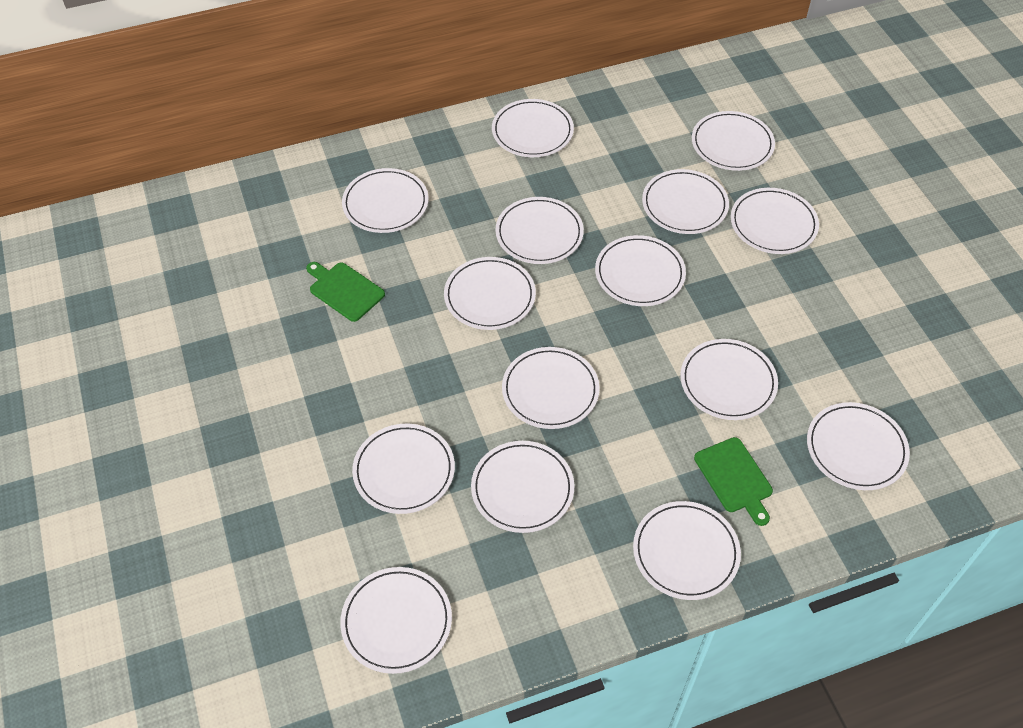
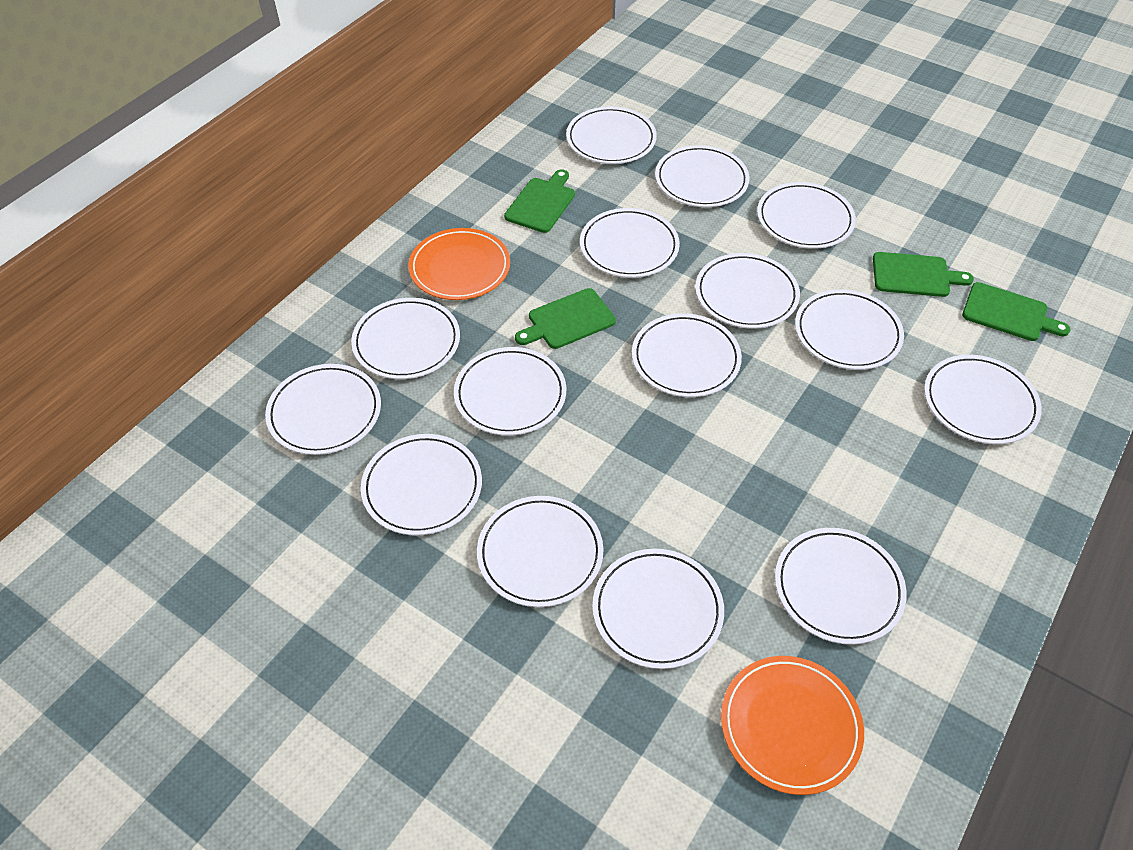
green cutting board: [306,262,385,322] [694,437,773,526] = 2 -> [504,169,575,233] [515,288,616,349] [873,252,974,297] [962,282,1070,341] = 4
orange plate: none = 0 -> [408,228,510,300] [721,656,864,795] = 2

